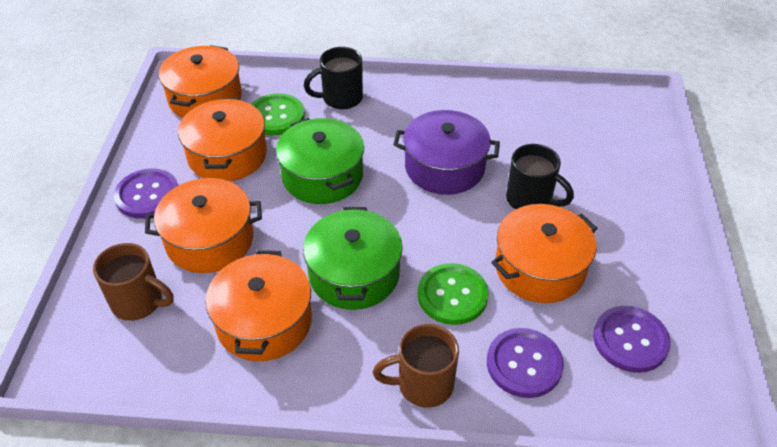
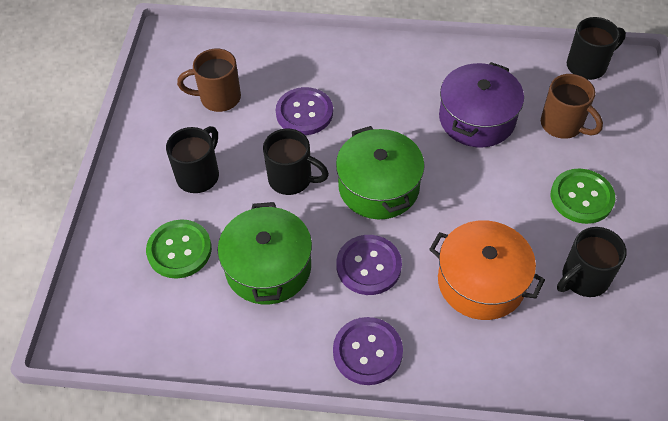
black mug: [304,47,363,109] [506,144,574,209] = 2 -> [166,126,219,193] [263,129,329,195] [557,227,627,297] [567,17,626,80] = 4
orange pot: [145,178,262,273] [159,45,242,118] [178,98,267,182] [206,250,312,361] [491,204,597,303] = 5 -> [429,220,545,320] = 1

